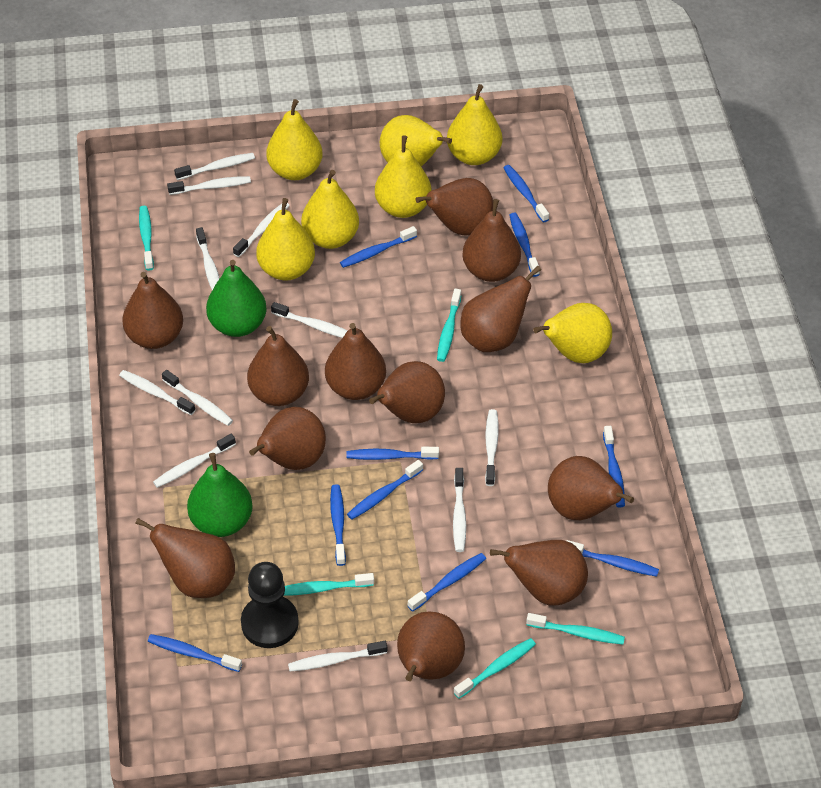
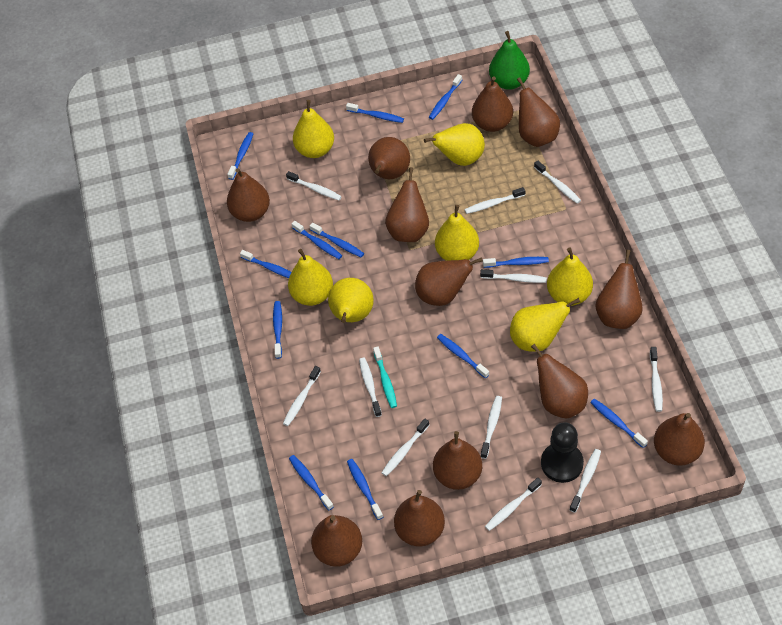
blue toothbrush: [148,634,242,672] [330,485,346,566] [340,226,417,268] [346,447,439,460] [347,460,423,520] [407,553,486,612] [504,165,549,222] [509,213,540,277] [566,540,659,577] [603,426,625,508] = 10 -> [227,132,253,180] [240,250,292,278] [273,301,282,359] [289,455,334,510] [292,221,342,259] [310,223,364,257] [346,103,404,123] [347,459,383,520] [429,74,462,120] [437,334,490,378] [483,257,549,268] [590,399,648,448] = 12
green pear: [187,453,253,537] [206,260,267,337] = 2 -> [489,31,530,90] = 1
turquoise toothbrush: [139,206,154,270] [283,573,374,596] [437,289,461,362] [454,638,536,699] [526,613,625,644] = 5 -> [373,347,397,408] = 1

